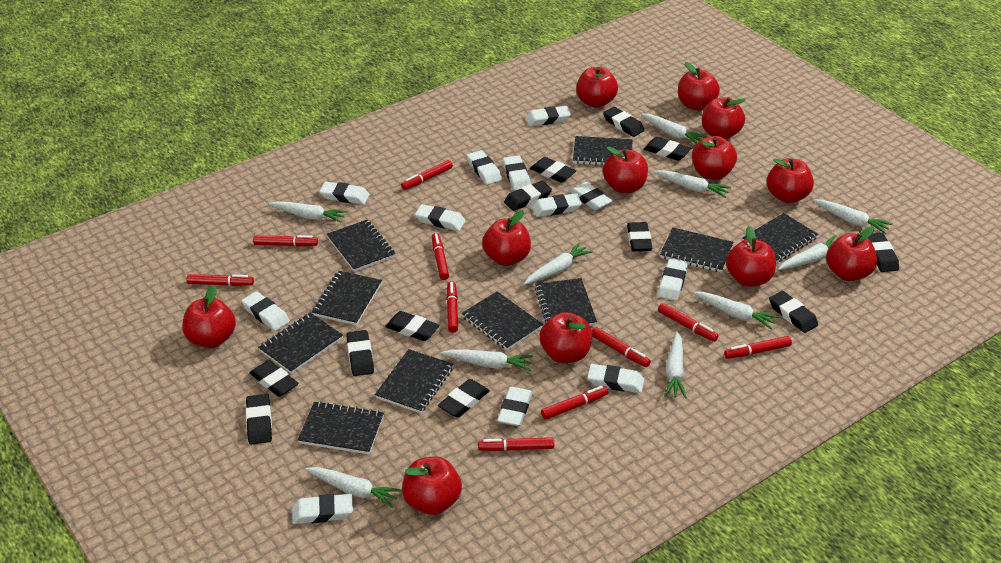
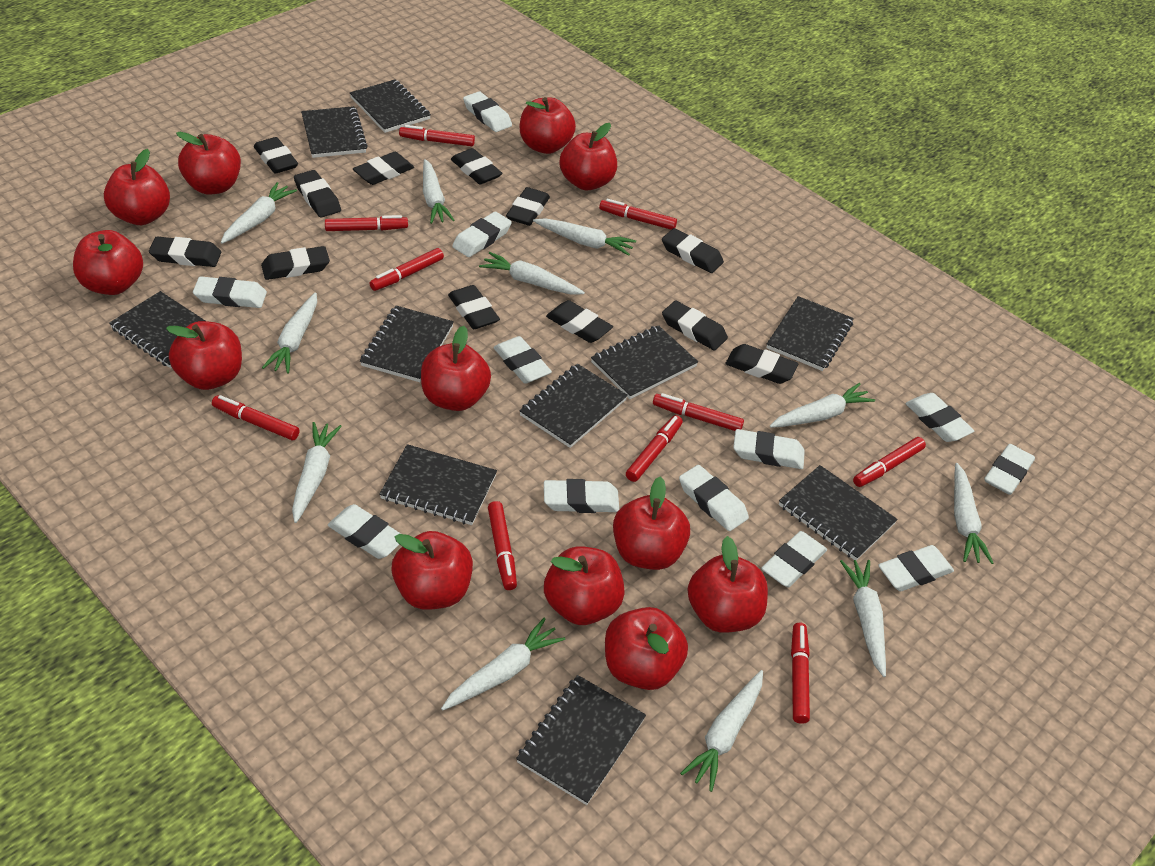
white carrot: [268,201,347,223] [305,467,402,508] [440,349,533,371] [524,242,593,285] [641,114,707,144] [654,170,731,197] [664,331,687,398] [693,292,779,329] [778,235,836,270] [813,199,893,234] = 10 -> [221,182,297,244] [262,292,317,374] [292,422,342,523] [423,159,455,224] [441,618,565,710] [479,252,585,295] [533,218,636,256] [680,670,763,792] [770,383,875,428] [840,560,886,677] [954,463,993,564] = 11

